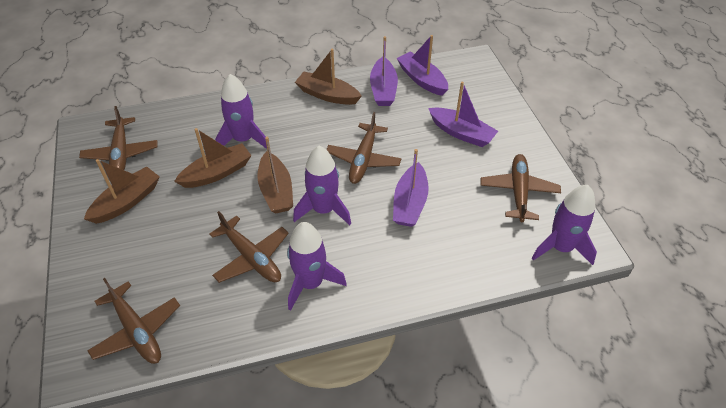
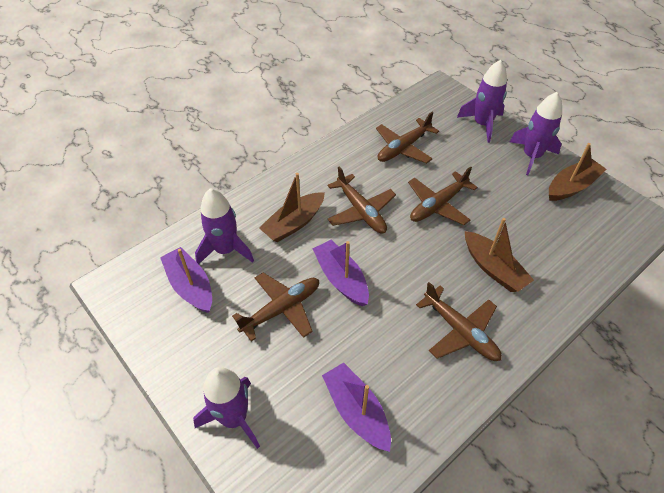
brown boat: [84,159,160,224] [174,128,252,188] [257,137,293,214] [295,49,362,105] = 4 -> [259,173,325,242] [465,218,534,292] [549,143,606,201] = 3
purple boat: [370,36,398,106] [393,149,429,227] [397,35,448,96] [428,82,498,147] = 4 -> [160,247,212,313] [312,240,369,306] [322,363,391,452] = 3

